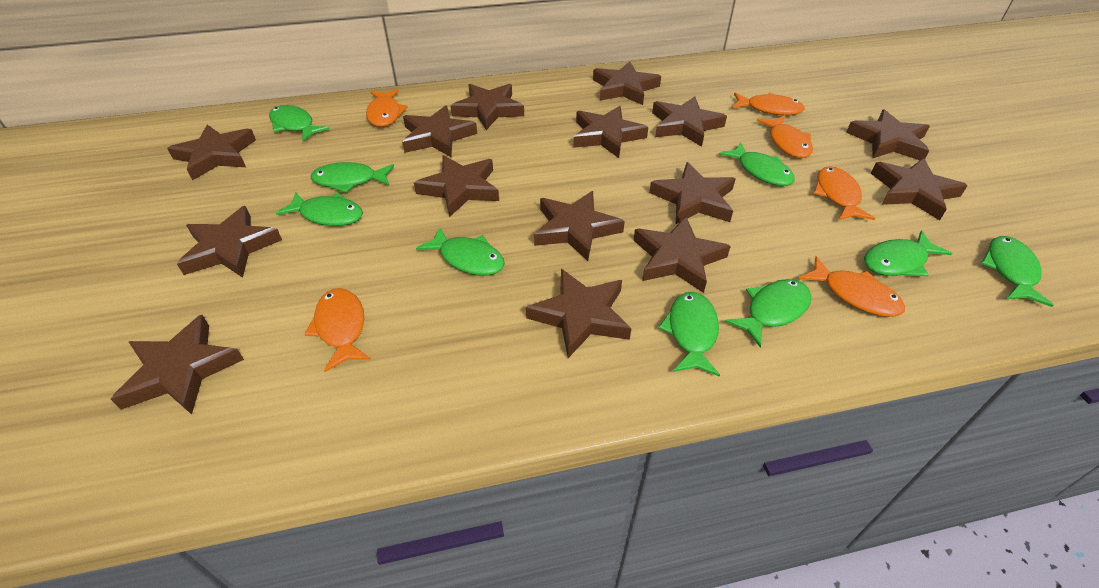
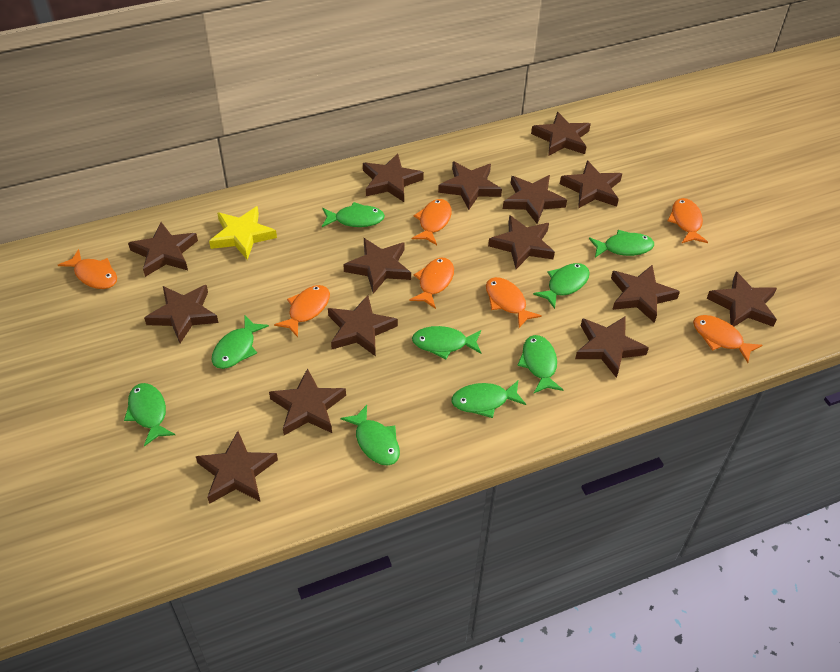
orange fish: [304,288,371,372] [366,89,408,127] [732,92,805,115] [757,116,813,158] [799,256,905,317] [813,166,875,221] = 6 -> [58,249,117,289] [274,285,330,337] [409,258,454,309] [412,199,452,245] [486,277,542,328] [667,198,708,243] [693,315,762,363] = 7
yellow star: none = 0 -> [209,206,277,260] = 1

